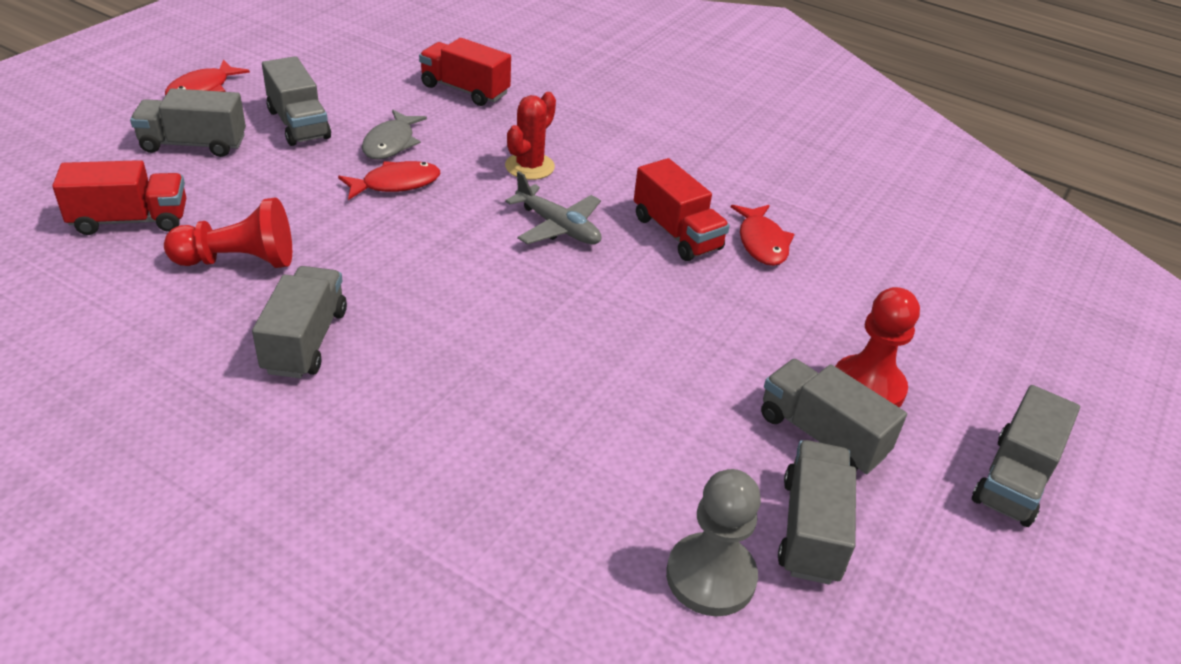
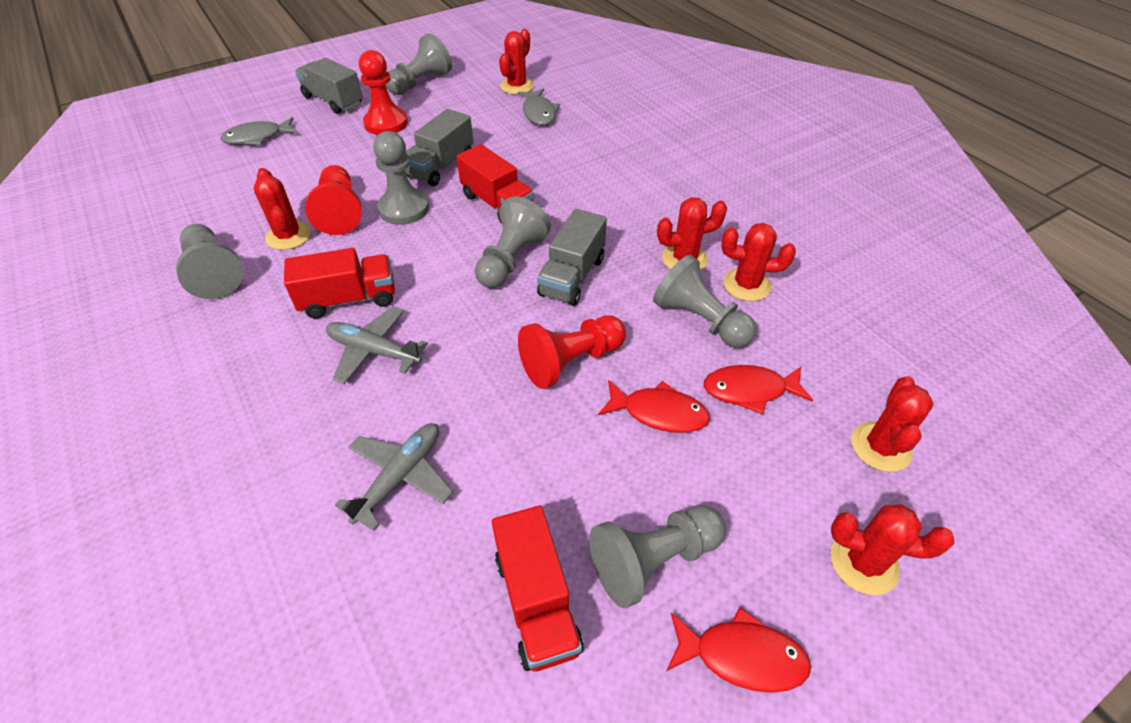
grey fish: [362,110,427,160] = 1 -> [220,117,297,145] [518,88,560,125] = 2
grey pawn: [666,469,761,616] = 1 -> [176,224,243,299] [373,131,429,225] [385,33,452,95] [475,196,551,288] [589,505,726,608] [653,255,756,348] = 6
grey plane: [505,171,601,245] = 1 -> [326,306,428,384] [335,423,453,531] = 2
grey truck: [130,88,246,157] [252,266,347,378] [262,56,331,146] [761,359,907,474] [778,440,856,585] [972,385,1080,527] = 6 -> [295,58,363,114] [405,109,474,186] [537,209,607,306] = 3
red cactus: [505,92,556,180] = 1 -> [254,168,311,250] [499,29,534,95] [657,197,727,271] [721,223,796,301] [831,504,954,595] [851,376,934,472] = 6
red pawn: [164,198,292,268] [835,287,920,407] = 2 -> [305,165,362,235] [359,50,408,135] [518,315,626,389] = 3

